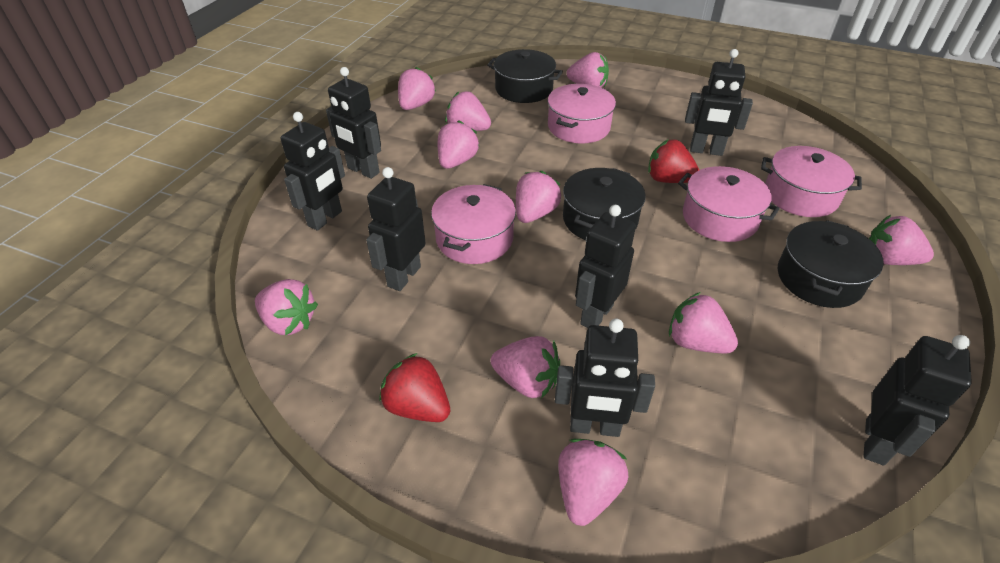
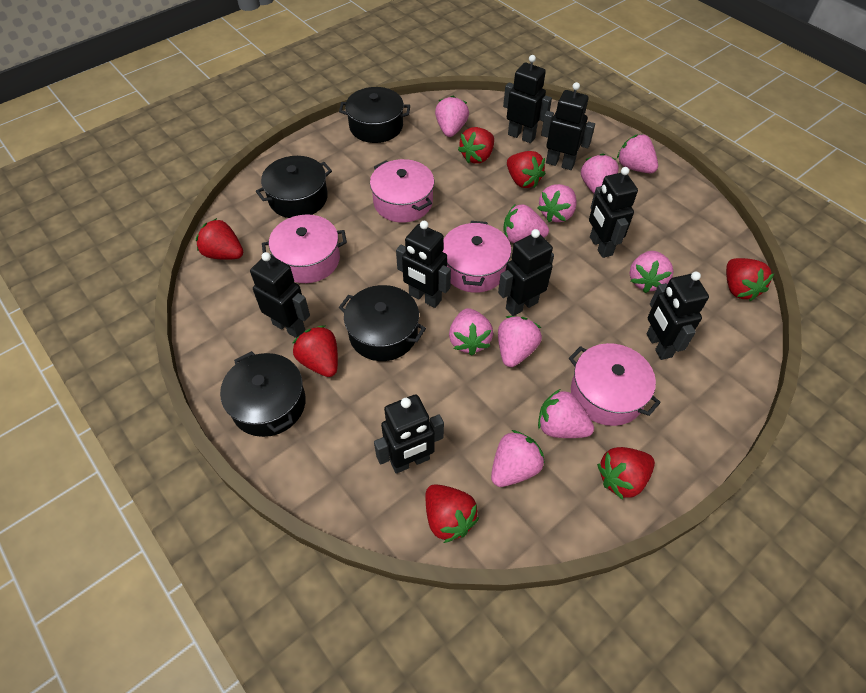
black pot: [487,49,563,103] [563,168,646,240] [778,220,884,308] = 3 -> [220,351,306,437] [256,156,332,218] [339,87,410,143] [339,285,426,361] = 4
black robot: [281,112,345,231] [326,67,381,179] [366,167,425,291] [555,319,655,437] [575,205,636,328] [685,49,753,156] [863,335,972,466] = 7 -> [250,252,310,338] [374,394,444,474] [396,221,451,308] [498,229,554,316] [503,55,552,143] [541,82,595,170] [589,167,638,258] [646,272,709,360] = 8
red strawberry: [379,353,450,422] [648,139,699,183] = 2 -> [196,218,243,260] [293,325,338,377] [425,484,479,543] [458,127,494,164] [507,151,546,188] [597,447,655,500] [726,258,774,301] = 7

